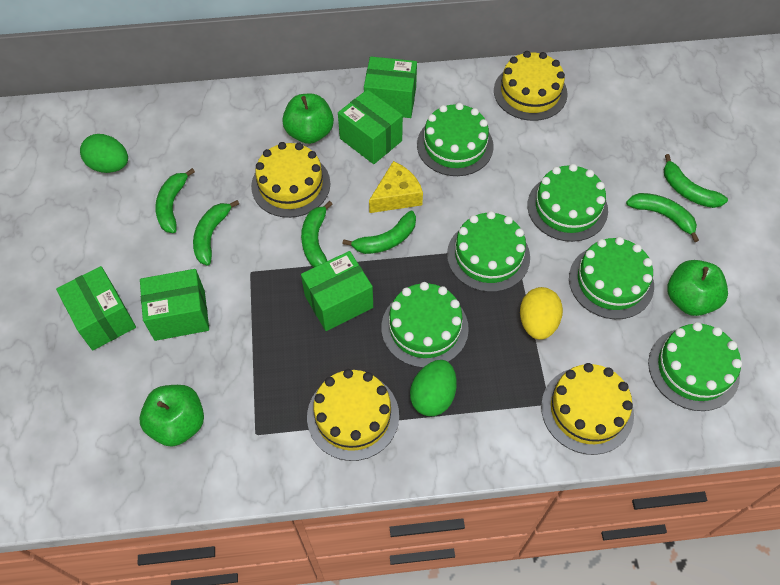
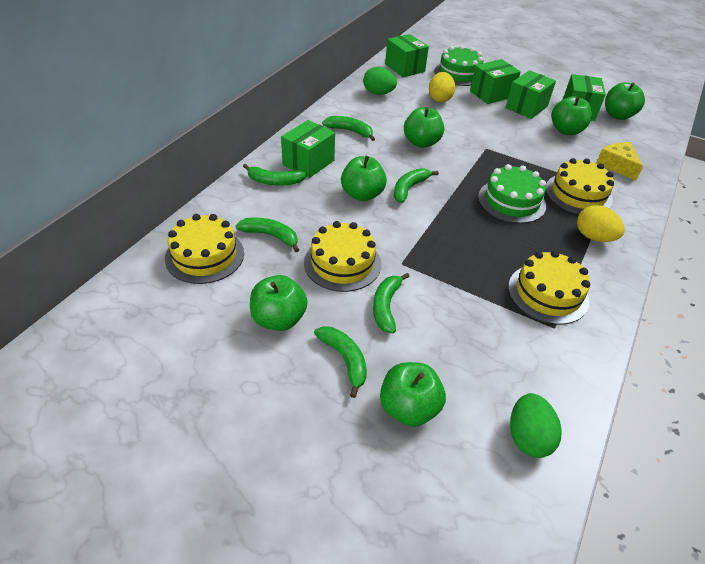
green apple: [140,385,204,447] [282,94,334,144] [667,260,728,316] = 3 -> [250,275,308,331] [341,156,387,201] [380,362,446,427] [404,107,444,148] [552,96,592,135] [605,83,645,120] = 6
green cake: [381,282,469,368] [417,103,493,176] [447,211,530,292] [527,164,608,242] [569,237,654,319] [648,322,742,411] = 6 -> [434,45,484,86] [478,164,546,223] = 2
yellow egg: [520,287,563,340] = 1 -> [429,72,455,102] [577,205,625,242] = 2

